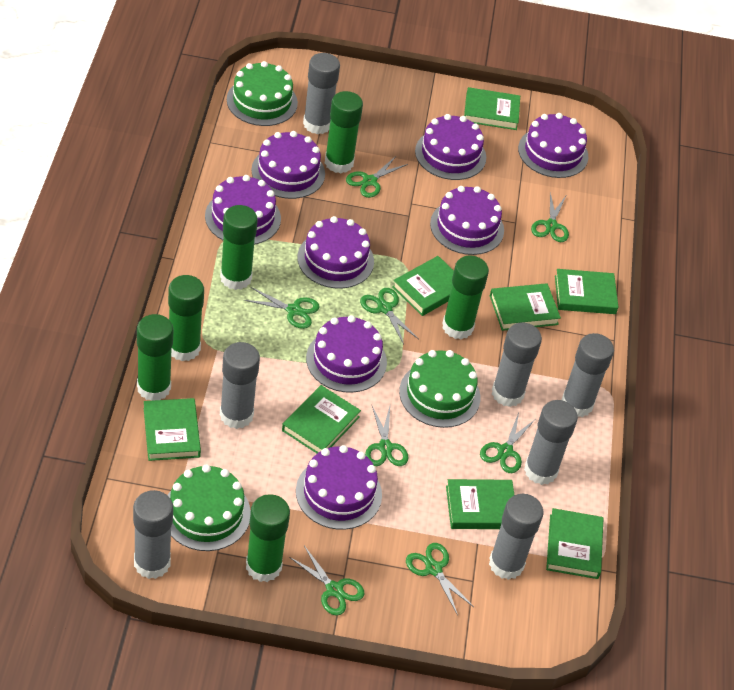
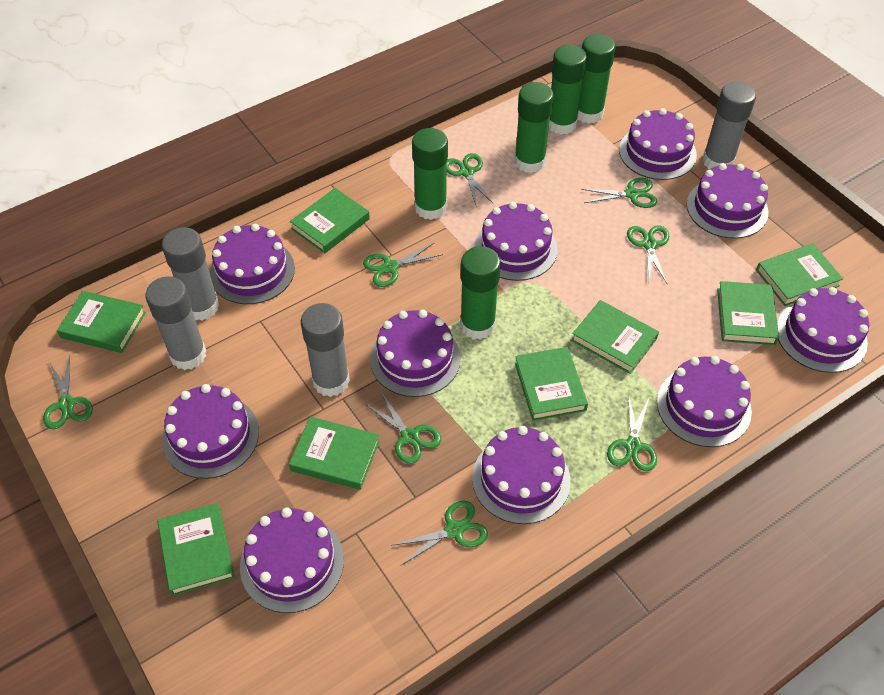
green cake: [168,464,251,551] [227,61,298,126] [399,350,480,428] = 3 -> none = 0
green glue stick: [137,314,174,401] [168,275,204,361] [220,205,258,290] [246,494,290,582] [325,91,363,173] [442,256,489,339] = 6 -> [412,128,448,220] [460,246,501,340] [514,82,554,173] [549,45,587,135] [578,34,616,124] = 5
grey glue stick: [133,490,173,579] [220,342,260,429] [303,53,340,134] [489,494,543,580] [492,323,542,407] [524,400,578,485] [562,333,614,417] = 7 -> [145,276,206,370] [162,227,220,320] [301,303,350,397] [702,82,756,169] = 4
purple cake: [205,175,281,245] [251,131,325,199] [296,445,382,530] [297,216,374,289] [306,315,387,393] [415,114,486,180] [430,186,504,255] [518,113,588,178] = 8 -> [163,384,259,479] [210,224,295,304] [240,508,344,613] [370,309,461,397] [472,426,570,524] [474,202,558,281] [619,108,697,180] [657,356,752,447] [686,163,769,239] [777,287,869,373] = 10

